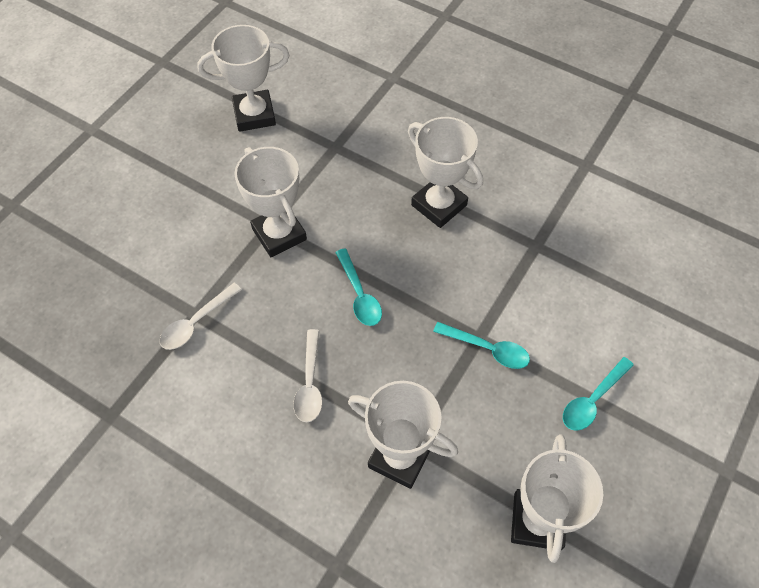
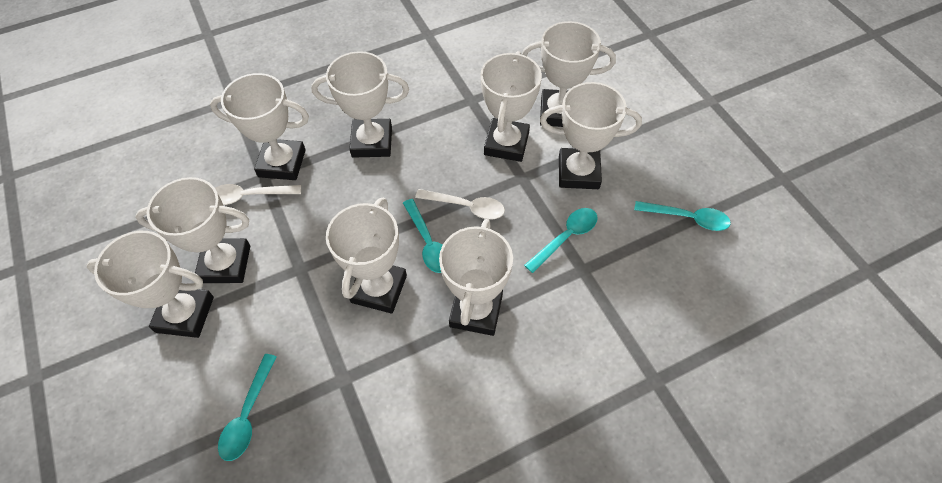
turquoise spoon: [335,248,382,326] [433,322,530,369] [563,357,634,431] = 3 -> [218,354,277,461] [403,199,443,273] [524,208,598,273] [634,201,731,231] = 4
white trophy: [197,25,290,132] [235,147,307,257] [348,381,458,489] [408,117,483,228] [511,434,603,563] = 5 -> [86,231,214,338] [135,177,250,283] [210,73,309,180] [311,51,409,157] [326,198,407,314] [439,219,513,336] [480,51,542,162] [522,21,616,127] [540,82,642,189] = 9

